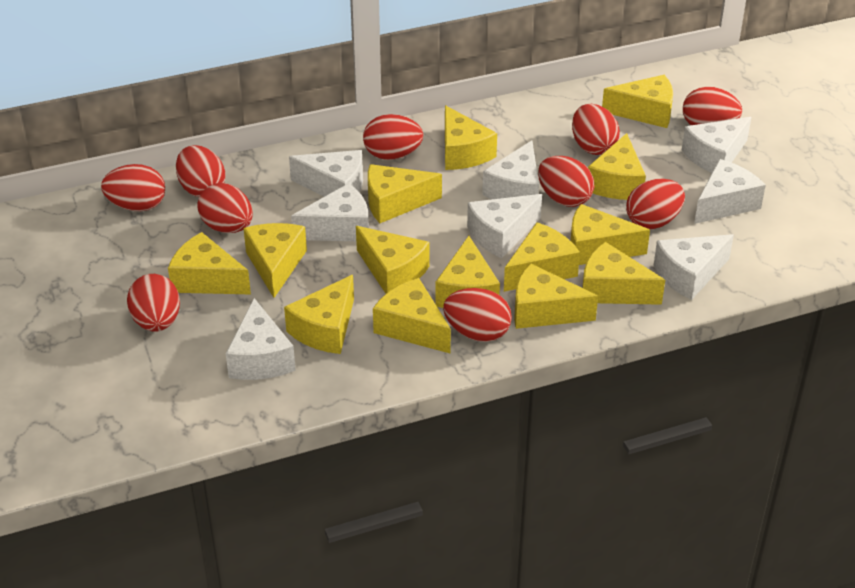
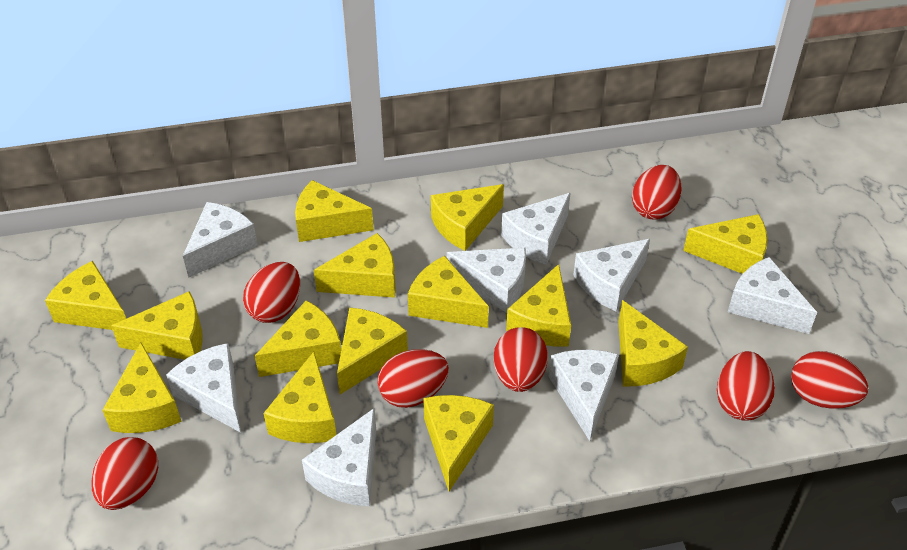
red egg: [101,164,165,212] [127,274,180,332] [176,145,225,197] [197,183,253,233] [363,114,423,160] [443,288,512,342] [538,156,594,207] [572,104,620,155] [626,179,685,229] [683,87,742,125] = 10 -> [91,437,158,510] [243,262,300,323] [378,349,449,408] [494,327,548,392] [632,165,682,219] [717,351,775,421] [791,351,868,409] = 7

